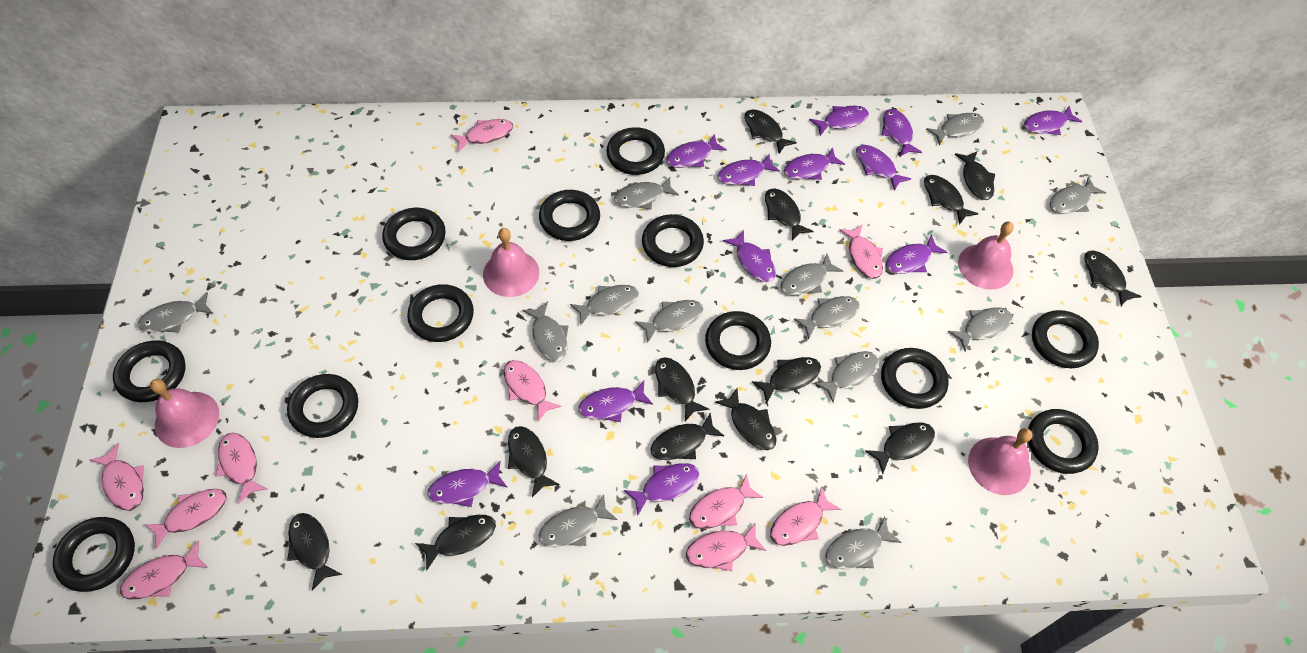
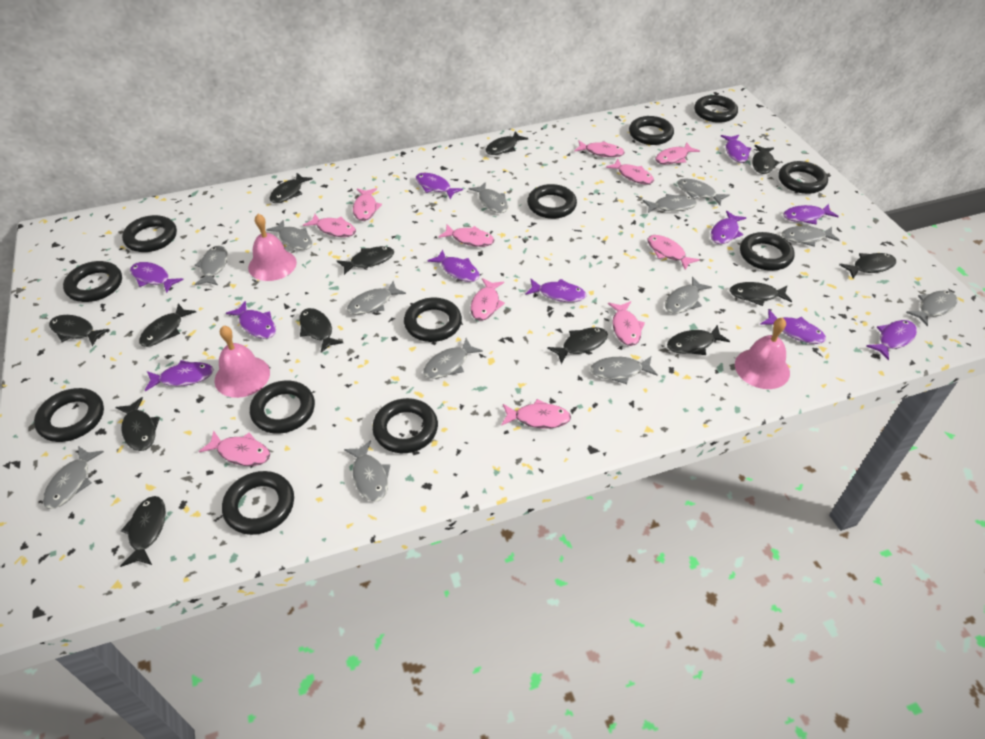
pink bell: [150,379,219,448] [483,228,539,297] [958,222,1014,290] [968,428,1032,495] = 4 -> [214,326,270,398] [248,214,297,281] [735,317,790,389] = 3
pink fish: [90,443,144,511] [120,540,208,599] [144,489,227,550] [216,433,268,504] [450,119,513,152] [504,360,562,422] [686,522,766,571] [689,474,764,529] [770,486,841,546] [839,224,883,279] = 10 -> [199,431,270,466] [303,214,356,237] [353,188,382,221] [438,224,495,247] [471,278,505,321] [501,399,571,429] [574,141,625,157] [606,159,654,184] [608,301,645,346] [647,235,700,270] [656,142,700,164] = 11
purple fish: [427,461,508,507] [578,381,653,422] [624,463,699,515] [666,134,727,168] [717,154,780,186] [723,230,776,282] [784,147,845,180] [809,106,869,136] [856,145,911,191] [882,109,922,157] [886,234,947,274] [1024,106,1082,135] = 12 -> [130,262,184,293] [145,360,214,391] [226,301,276,339] [416,173,463,199] [427,249,480,282] [525,279,587,302] [711,211,746,244] [721,135,751,163] [760,310,826,344] [783,204,839,225] [866,320,917,360] = 11

